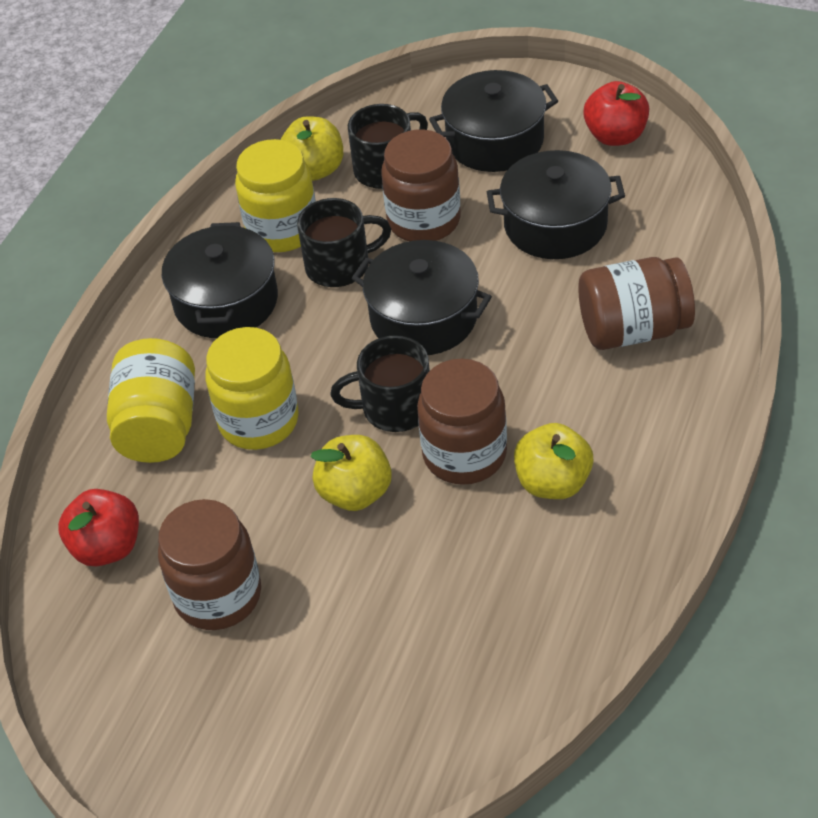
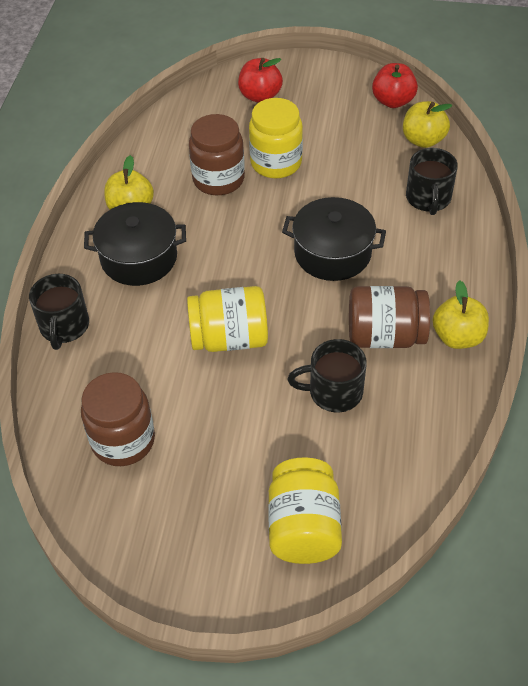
black pot: [162,222,278,338] [352,240,492,355] [429,70,558,172] [487,150,625,259] = 4 -> [84,202,186,286] [282,197,386,281] = 2
brown jar: [158,499,261,630] [381,130,461,241] [417,359,507,485] [579,257,695,350] = 4 -> [81,372,155,466] [189,114,245,195] [349,286,430,348] = 3

